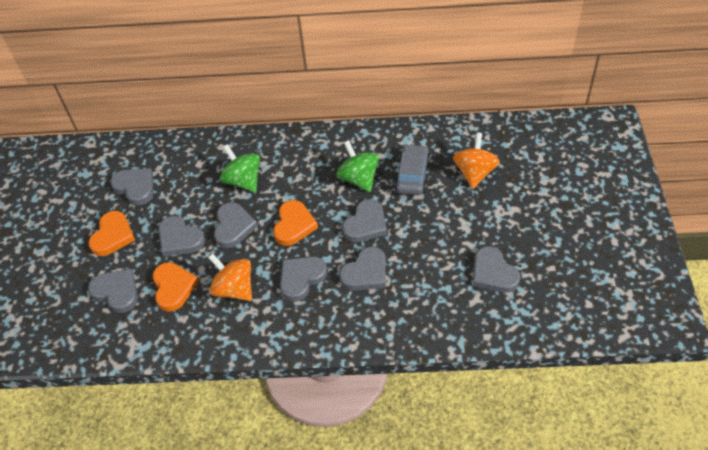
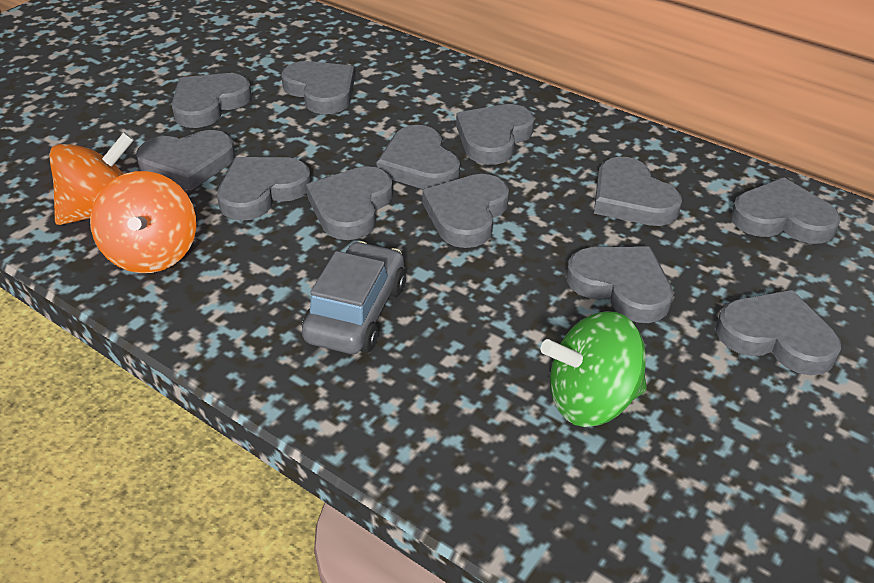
green spinning top: [220,144,260,193] [337,140,379,192] = 2 -> [541,311,647,427] = 1
grey heart: [88,269,138,313] [110,168,154,205] [158,216,205,256] [214,202,258,248] [280,256,327,302] [339,246,386,291] [342,199,387,242] [473,246,520,293] = 8 -> [136,130,235,191] [172,73,252,128] [217,157,311,221] [281,61,355,114] [306,166,393,240] [376,125,460,189] [422,174,509,248] [456,104,534,165] [566,246,673,323] [594,157,682,226] [716,290,841,375] [731,177,840,244] = 12
orange heart: [88,211,135,256] [153,262,199,312] [273,200,318,246] = 3 -> none = 0

